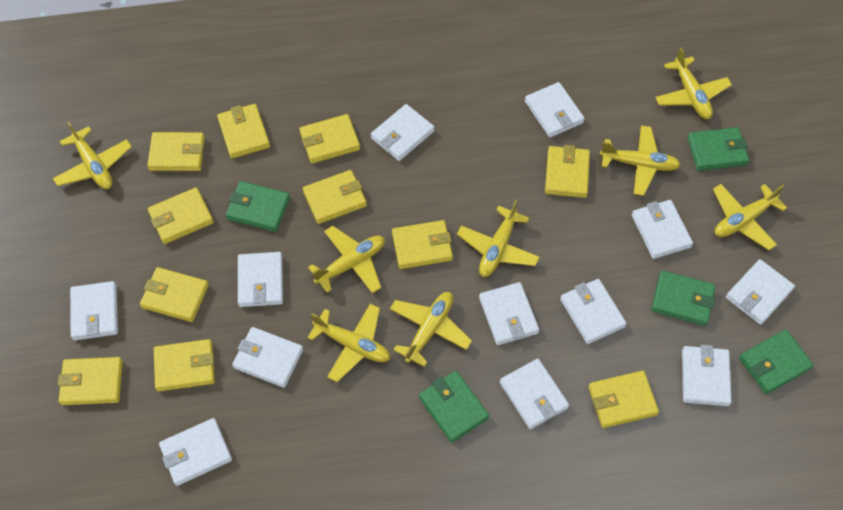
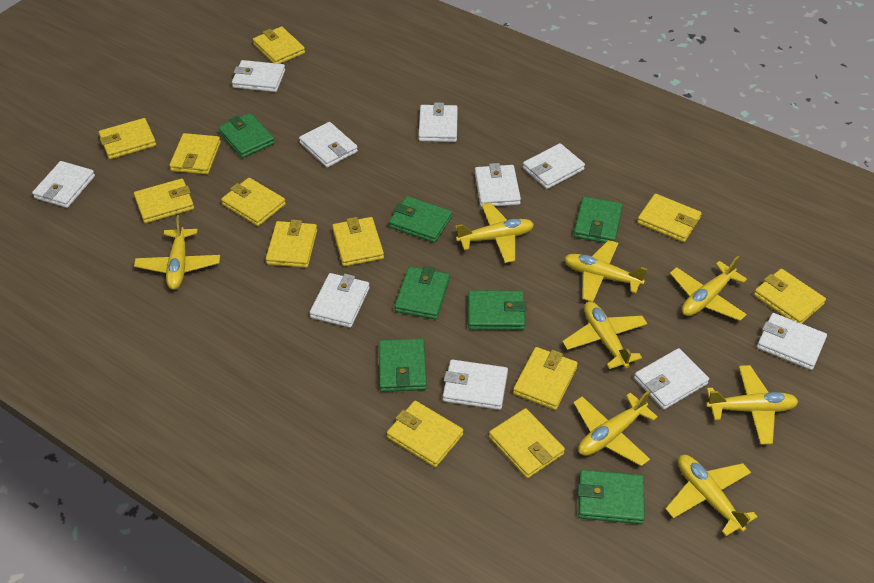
green wallet: [226,181,290,232] [419,371,489,443] [651,271,716,326] [688,127,749,171] [739,330,814,394] = 5 -> [218,113,275,158] [379,338,427,392] [389,196,452,243] [395,266,450,319] [468,290,527,330] [574,196,623,243] [578,470,645,524] = 7
white wallet: [70,281,118,340] [159,418,232,486] [232,327,303,388] [238,252,283,307] [371,104,435,161] [479,282,539,345] [500,359,569,429] [525,82,585,138] [560,279,627,344] [632,200,693,259] [682,345,732,406] [726,259,795,325] = 12 -> [32,161,95,208] [232,60,285,92] [299,122,358,168] [310,273,370,328] [419,103,458,142] [443,359,508,410] [475,163,521,207] [523,143,585,189] [634,348,709,410] [757,313,827,370] = 10
yellow wallet: [58,357,123,405] [140,267,209,322] [147,132,205,171] [148,187,213,244] [154,339,215,391] [217,104,270,159] [299,114,360,164] [303,170,367,224] [392,220,453,269] [545,145,590,198] [588,371,659,428] = 11 -> [99,118,156,159] [134,178,194,223] [169,133,221,174] [221,178,286,226] [253,27,305,64] [266,220,317,268] [332,217,384,266] [387,401,463,467] [489,408,565,478] [513,347,578,410] [637,194,702,242] [754,269,826,324] = 12

